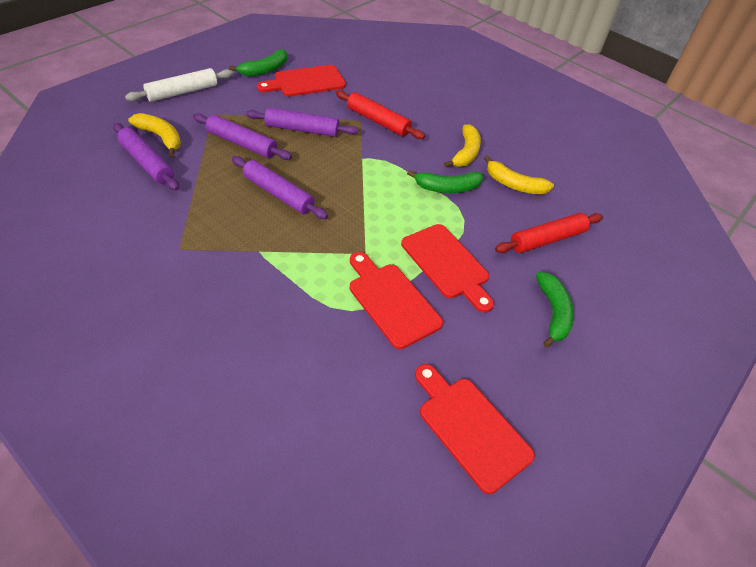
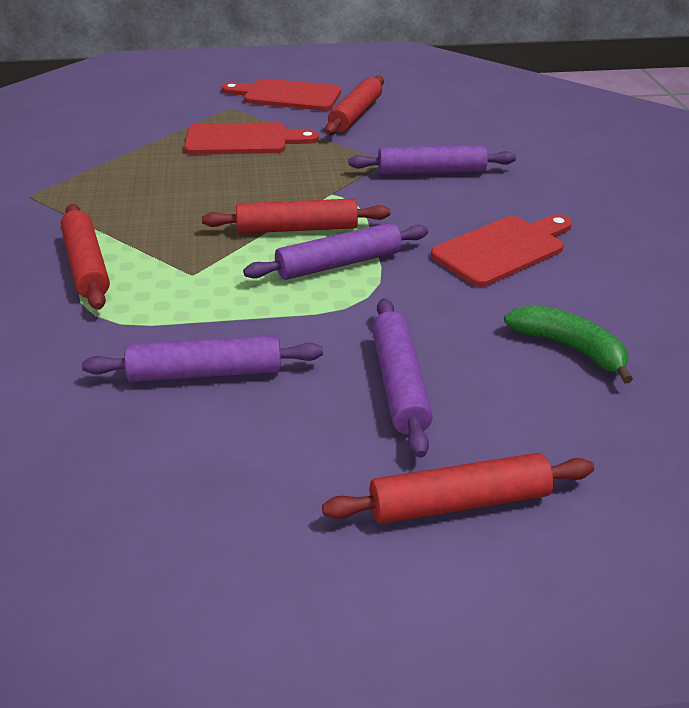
green banana: [229,49,287,77] [407,170,483,193] [536,272,574,348] = 3 -> [504,305,633,384] = 1
red cutting board: [257,65,346,97] [350,252,443,349] [401,224,494,313] [415,364,535,494] = 4 -> [184,122,319,155] [222,78,341,111] [431,215,572,287] = 3
red rolling pin: [336,90,425,139] [495,213,603,253] = 2 -> [61,204,110,310] [202,199,390,233] [322,453,594,524] [325,75,384,135] = 4
white rolling pin: [125,68,233,102] = 1 -> none = 0
yellow banana: [128,113,181,157] [444,124,481,167] [484,156,554,194] = 3 -> none = 0

